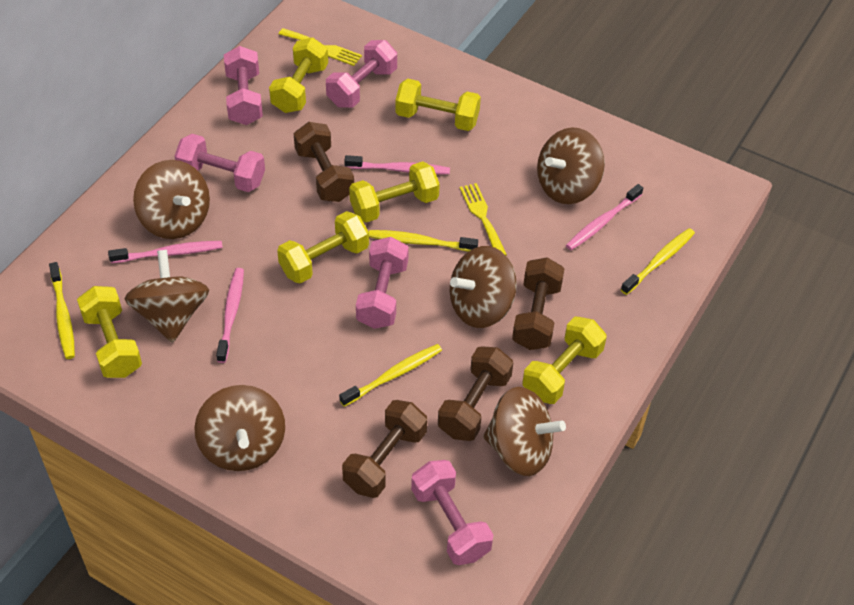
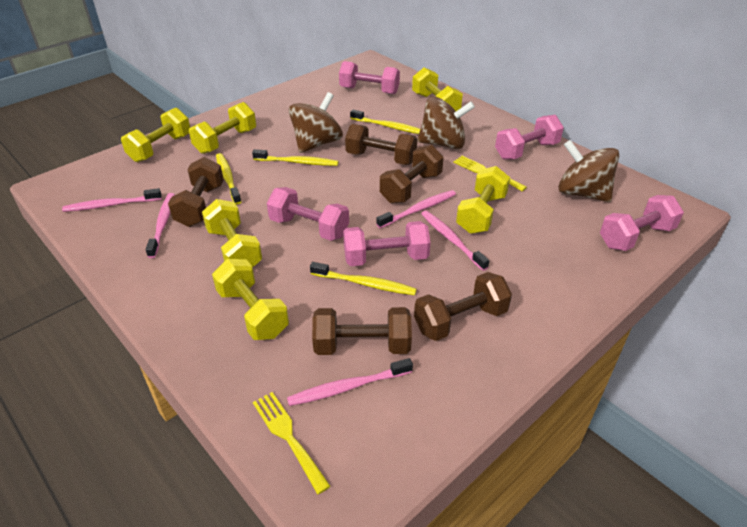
brown dumbbell: [294,122,354,202] [342,400,427,498] [438,347,513,441] [512,257,565,350] = 4 -> [168,157,224,227] [312,307,412,355] [345,124,417,165] [380,145,444,204] [414,272,512,341] = 5
brown spinning top: [125,250,209,343] [133,160,210,239] [194,385,285,471] [450,246,517,328] [483,387,566,476] [537,127,605,204] = 6 -> [289,92,343,153] [418,96,475,149] [558,140,620,202] = 3
pink toothbrush: [108,241,223,263] [216,268,244,363] [344,155,450,174] [566,184,643,250] = 4 -> [62,188,162,212] [146,193,175,258] [287,358,413,406] [376,190,456,228] [421,211,489,271] = 5

